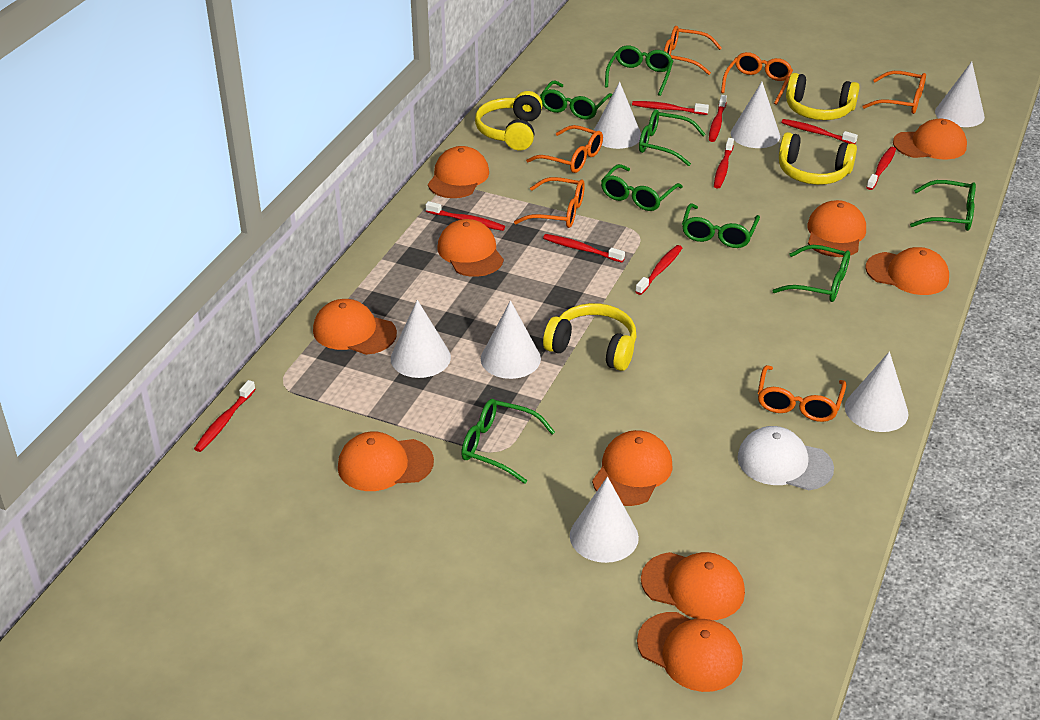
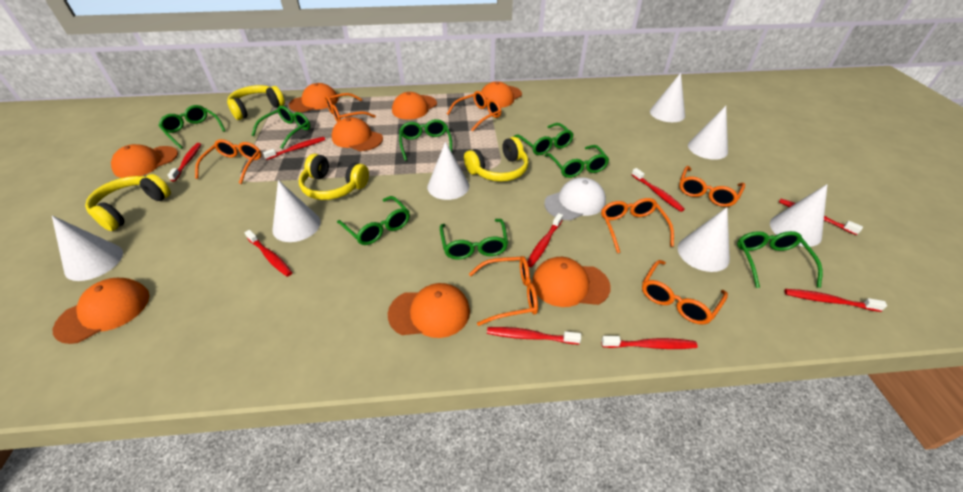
orange cap: [313,299,397,355] [338,432,434,491] [428,146,489,198] [437,219,504,277] [592,430,672,506] [637,612,743,692] [641,552,745,620] [807,200,866,257] [865,247,949,295] [893,119,967,159] = 10 -> [53,278,150,344] [111,144,178,178] [289,83,339,112] [332,117,383,151] [388,283,470,338] [392,92,437,119] [481,81,522,108] [532,257,611,307] = 8
orange glasses: [514,177,585,228] [526,125,603,173] [664,26,722,75] [721,52,793,105] [758,365,846,422] [862,71,926,114] = 6 -> [195,139,262,184] [325,93,376,122] [447,91,501,132] [469,256,538,326] [601,198,674,253] [642,260,728,324] [679,166,745,207] = 7

